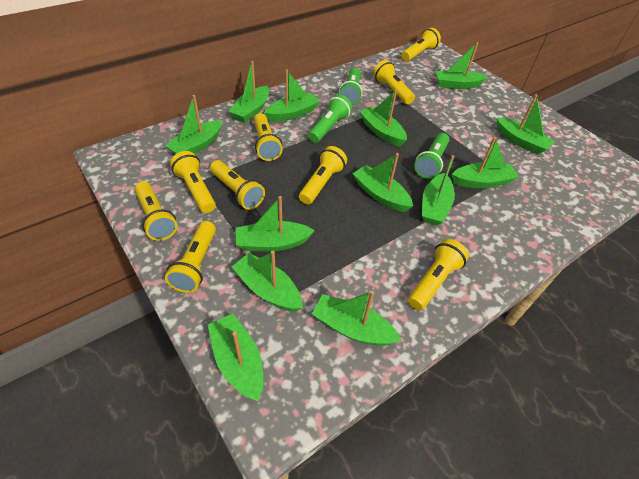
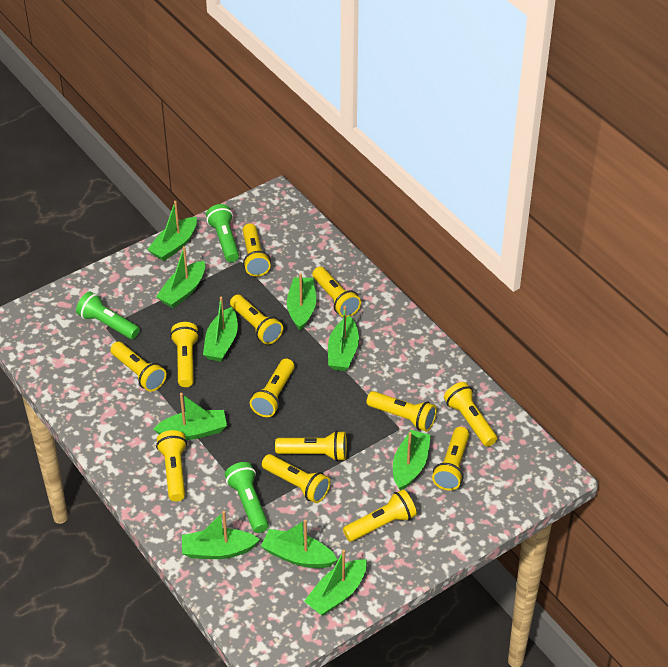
green boat: [165,95,222,154] [208,314,263,401] [228,61,270,123] [232,251,303,312] [236,196,315,251] [264,69,320,122] [312,291,401,346] [353,153,413,212] [359,90,407,147] [422,155,455,226] [435,42,488,89] [452,137,519,188] [497,94,555,155] = 13 -> [147,201,197,261] [153,393,227,440] [156,246,205,308] [182,511,260,559] [203,296,238,362] [261,519,337,568] [287,273,316,331] [304,550,367,616] [328,306,359,371] [393,430,431,490] = 10
yellow flashlight: [135,181,177,241] [165,221,216,293] [170,151,216,213] [210,160,265,210] [254,113,283,161] [299,146,347,205] [373,60,415,104] [402,28,441,61] [408,239,469,310] = 9 -> [110,342,166,392] [156,430,187,501] [170,322,199,387] [230,295,283,344] [242,224,271,277] [250,359,295,417] [262,454,330,503] [275,431,347,461] [312,267,361,317] [343,489,417,542] [367,391,437,432] [432,427,469,491] [444,382,497,447] = 13

